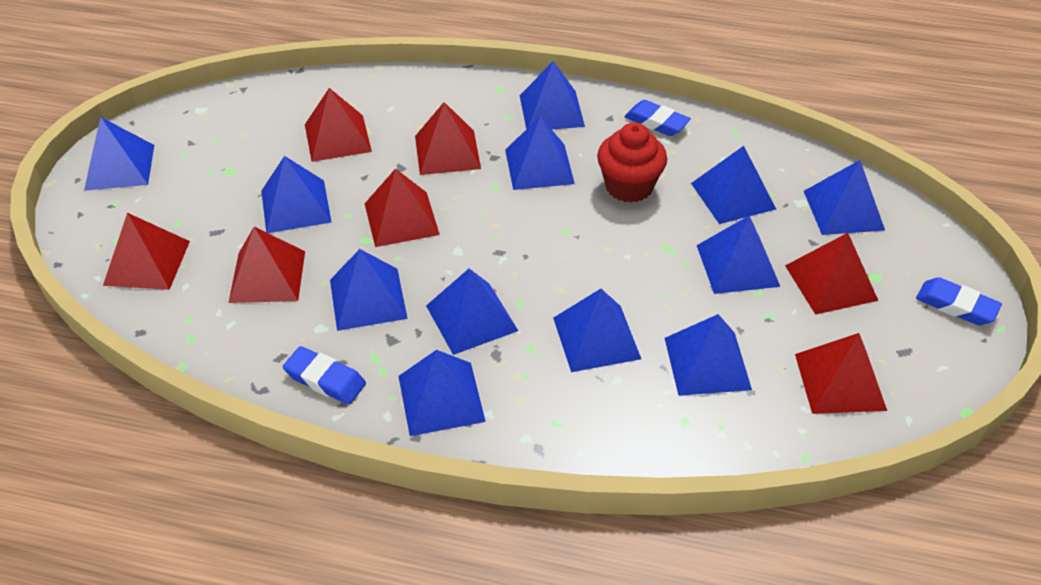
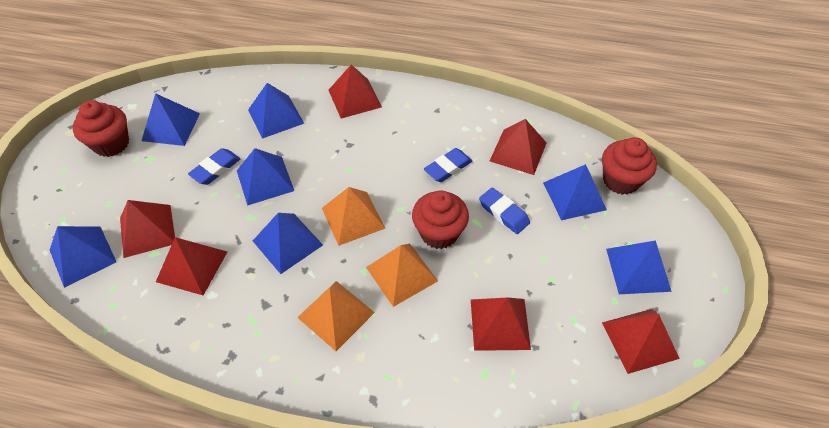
blue pyramid: [84,117,154,191] [261,156,331,233] [330,249,408,331] [398,350,486,436] [426,268,518,355] [505,116,575,190] [520,61,585,129] [553,289,641,372] [665,314,752,396] [691,146,776,224] [697,215,780,294] [804,160,885,235] = 12 -> [50,226,116,288] [142,93,200,146] [237,148,294,206] [248,83,304,139] [253,213,323,274] [543,164,607,220] [606,241,672,294] = 7
orange pyramid: none = 0 -> [297,281,375,351] [322,187,385,246] [366,244,438,307] = 3
red cupcake: [597,122,667,203] = 1 -> [73,100,129,157] [412,190,469,249] [602,137,657,195] = 3
red pyramid: [103,213,190,290] [229,227,305,303] [305,88,372,162] [365,168,440,247] [415,102,481,175] [785,233,878,315] [795,333,887,414] = 7 -> [120,200,175,258] [156,237,227,295] [329,65,382,119] [471,298,531,351] [490,119,547,175] [602,309,680,374] = 6

